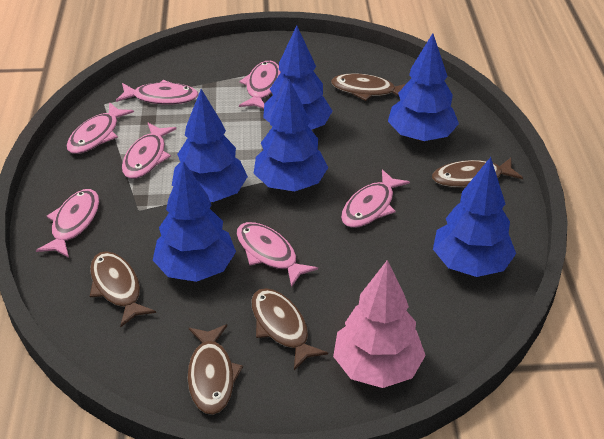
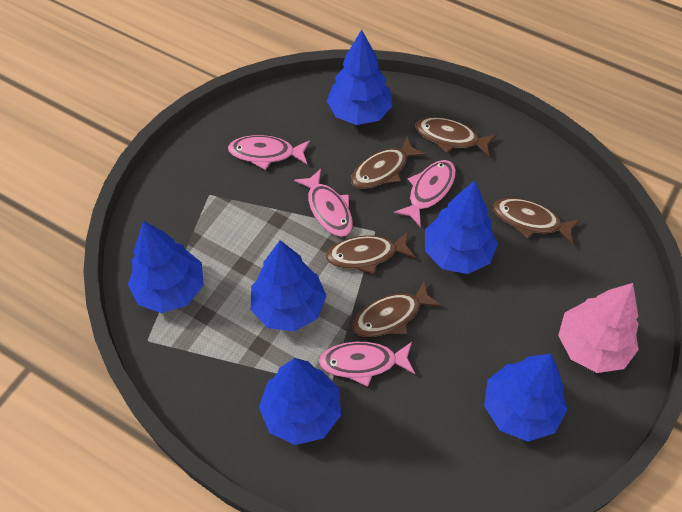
pink fish: [36,189,99,258] [66,102,134,154] [116,80,198,105] [122,123,177,179] [236,222,318,287] [239,61,281,109] [341,169,410,228] = 7 -> [228,135,310,170] [294,169,353,237] [319,342,415,387] [394,160,456,227] = 4

